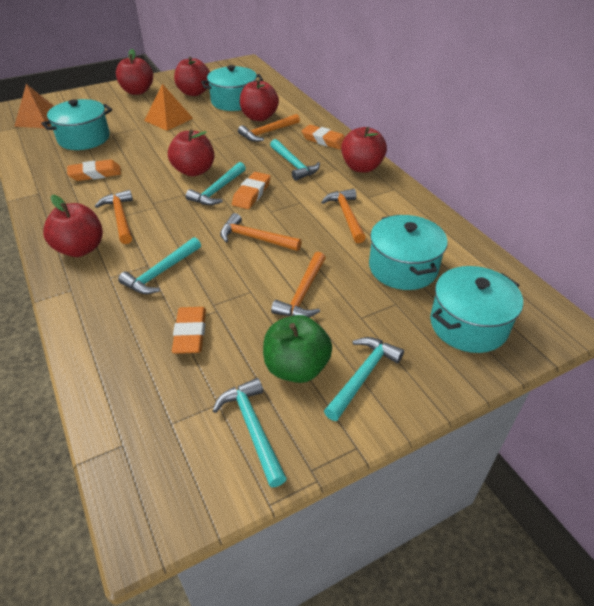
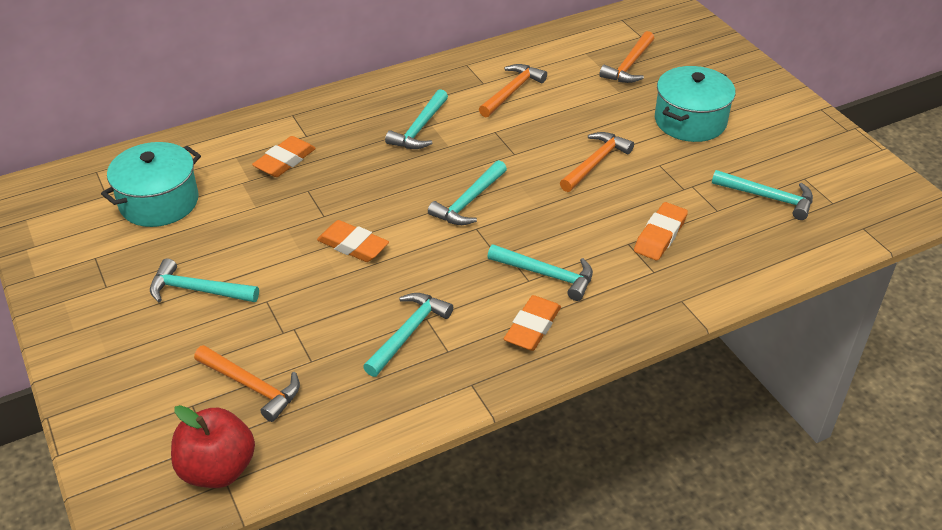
green apple: [263,315,332,383] = 1 -> none = 0
orange hammer: [95,190,133,244] [220,213,302,251] [238,114,300,142] [271,252,326,317] [321,189,366,243] = 5 -> [194,345,300,422] [479,64,547,117] [560,132,634,192] [599,31,654,83] = 4
orange pyramid: [14,84,54,128] [144,84,193,131] = 2 -> none = 0
red apple: [43,195,103,257] [116,49,153,95] [168,129,214,176] [174,57,210,96] [240,79,279,121] [341,127,387,173] = 6 -> [171,405,255,488] = 1
turquoise hammer: [118,237,201,294] [186,162,246,205] [212,378,287,487] [270,139,320,181] [324,337,404,421] = 5 -> [150,258,259,302] [363,293,453,377] [385,89,448,149] [428,160,507,225] [487,244,593,301] [712,170,813,220] = 6
turquoise pot: [41,99,112,150] [201,65,263,111] [369,215,448,290] [430,266,523,353] = 4 -> [101,142,201,227] [655,66,736,142] = 2

